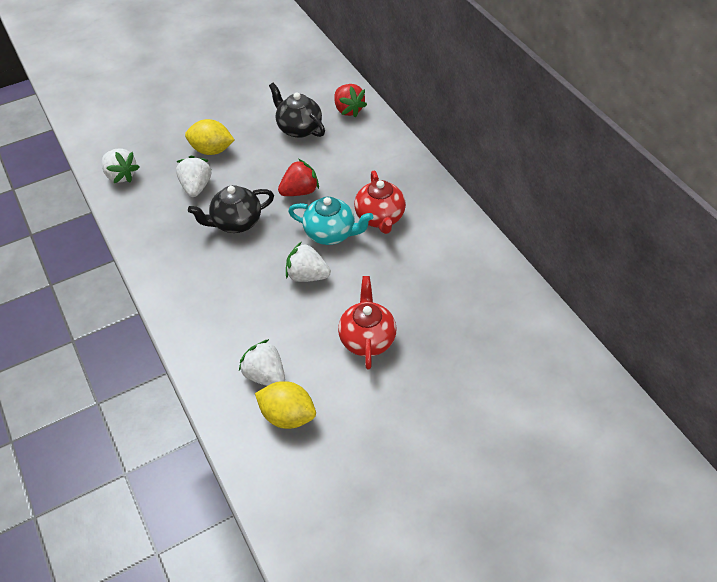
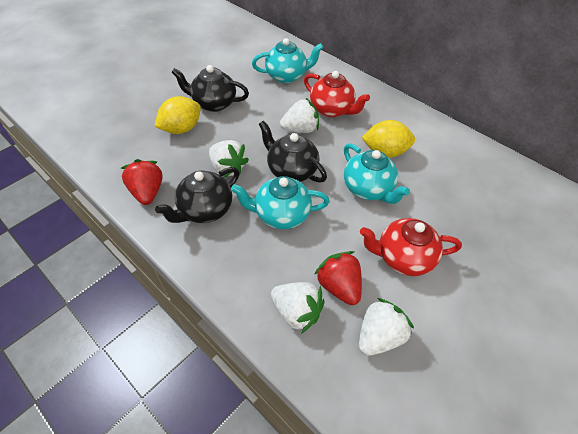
black teapot: [188,185,274,233] [269,83,325,138] = 2 -> [155,167,239,223] [171,65,249,112] [259,120,327,183] = 3
turquoise teapot: [288,197,373,245] = 1 -> [231,176,330,229] [252,38,324,83] [344,143,410,204] = 3

